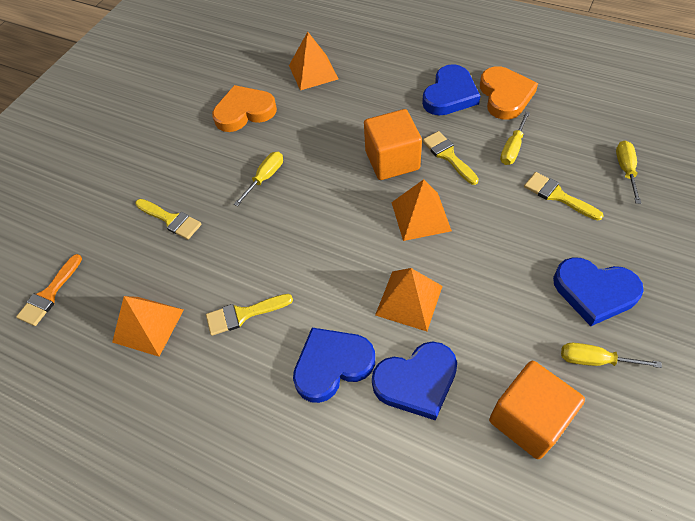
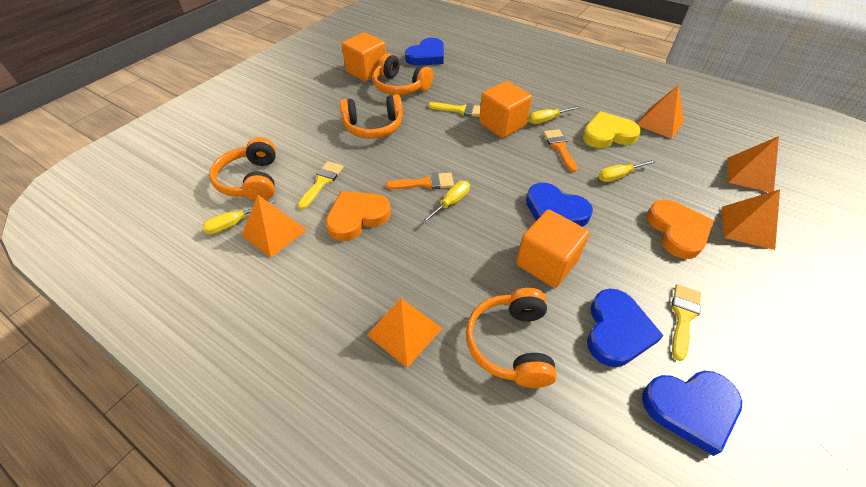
orange brush: [16,254,82,326] = 1 -> [386,172,454,189] [543,129,578,172] = 2
orange cube: [364,109,422,180] [489,361,585,459] = 2 -> [342,32,386,82] [479,81,532,138] [516,209,590,288] = 3
orange headphones: none = 0 -> [209,137,276,201] [340,94,403,139] [373,53,434,95] [466,288,557,388] = 4
orange pyramid: [112,296,184,357] [289,32,339,90] [375,268,443,331] [391,179,452,241] = 4 -> [242,195,307,258] [367,298,443,368] [637,85,684,139] [722,189,780,250] [727,136,779,192] = 5
yellow brush: [135,199,202,240] [206,294,293,336] [422,131,479,185] [524,172,604,221] = 4 -> [298,161,344,210] [428,102,481,117] [671,284,701,361] = 3
yellow heart: none = 0 -> [583,111,641,148] = 1

